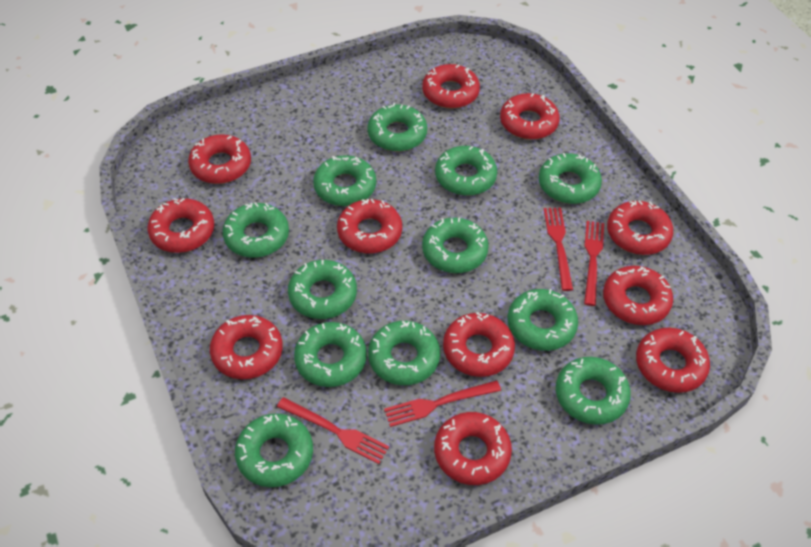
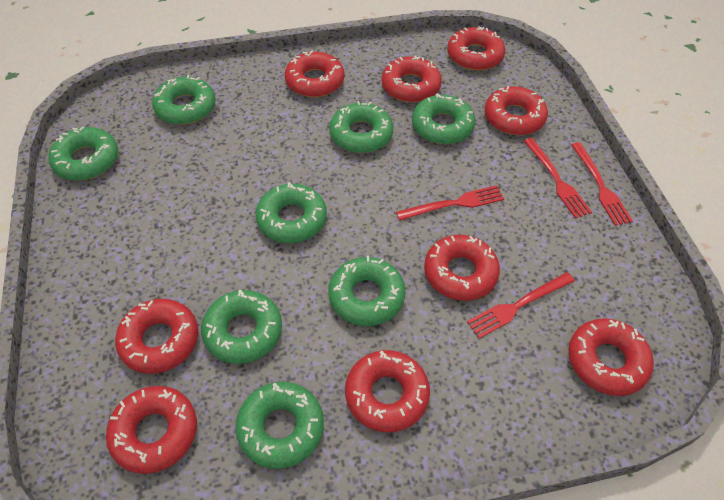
green donut: [223,202,289,258] [235,413,313,487] [288,260,357,319] [294,322,367,387] [313,155,376,206] [367,103,427,152] [368,321,440,385] [422,217,489,273] [435,146,497,196] [507,289,578,351] [539,153,602,204] [556,357,631,425] = 12 -> [48,126,118,181] [152,75,216,125] [201,290,282,364] [235,382,324,469] [255,182,327,243] [328,256,405,326] [329,101,393,153] [412,93,476,144] = 8
red donut: [148,198,214,253] [188,134,251,184] [210,315,283,379] [337,199,402,253] [422,64,480,109] [434,412,512,485] [443,312,515,377] [500,93,560,140] [603,266,673,325] [607,200,673,255] [636,327,710,393] = 11 -> [106,386,197,474] [115,299,198,374] [285,51,344,97] [345,350,430,432] [382,56,442,103] [424,235,500,301] [447,26,505,71] [484,86,548,135] [568,318,654,396] = 9

